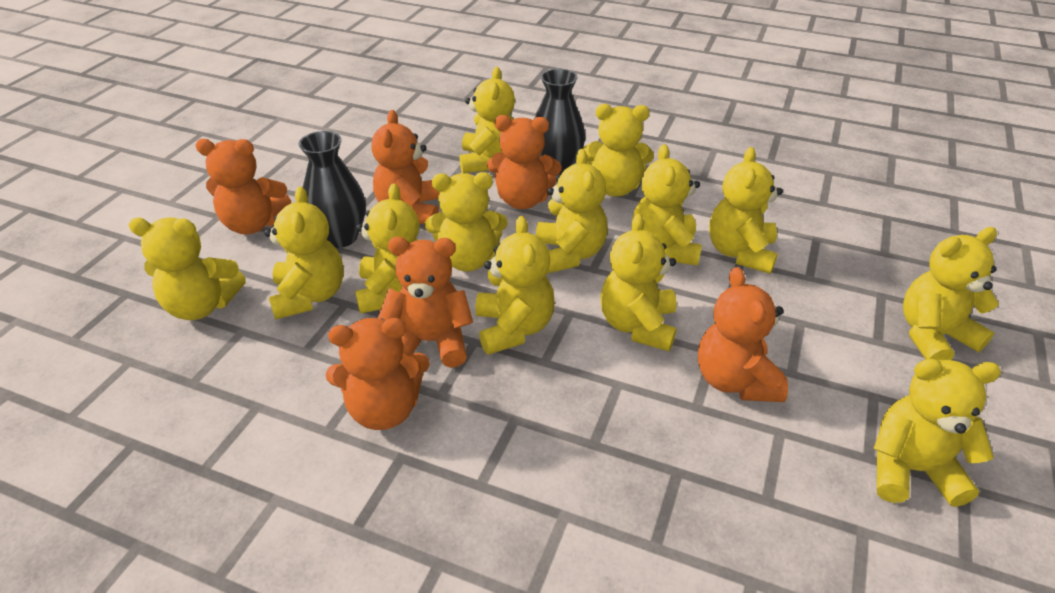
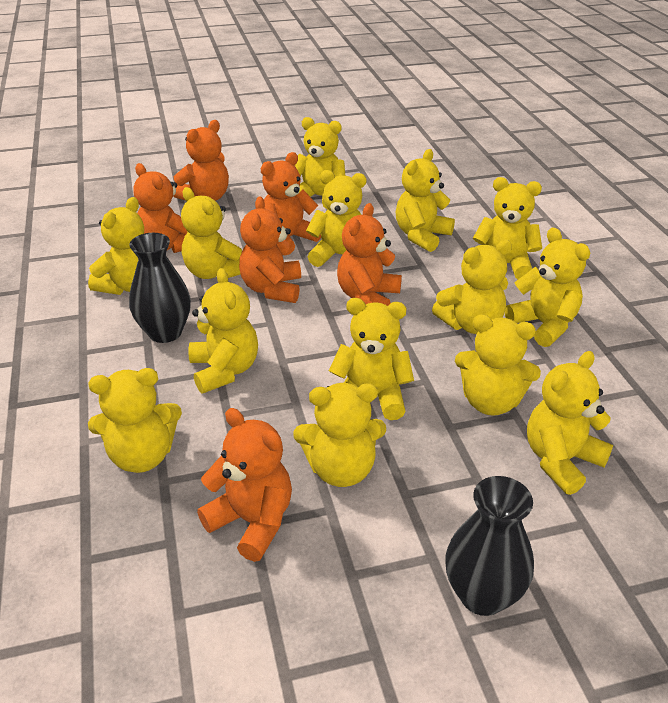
yellow teddy bear: [128,217,246,320] [264,187,344,320] [355,184,419,314] [425,172,508,271] [459,67,515,173] [475,216,555,355] [536,149,608,274] [582,104,654,197] [600,213,677,351] [632,144,702,266] [709,147,783,274] [873,359,1001,507] [903,227,999,360] = 13 -> [88,197,144,295] [88,368,182,473] [181,187,242,279] [188,268,258,393] [293,383,386,487] [295,117,345,210] [306,170,367,267] [329,298,414,420] [396,149,455,252] [432,240,512,334] [455,314,541,416] [473,177,542,279] [505,227,590,347] [527,351,613,495] = 14

